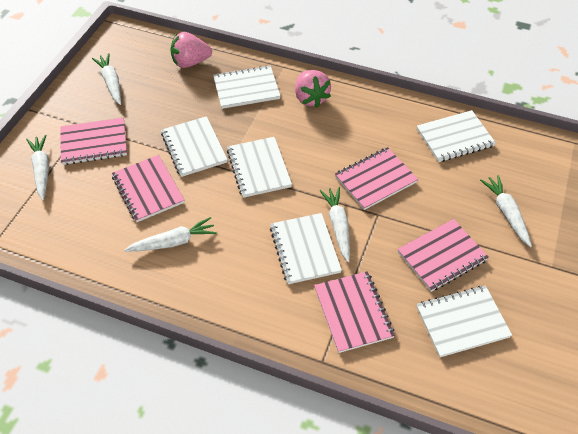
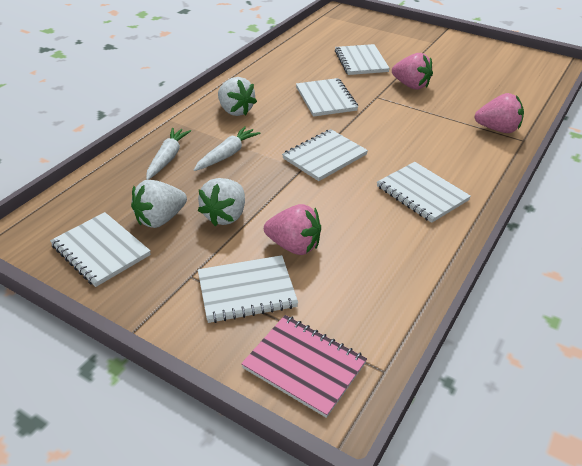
pink notebook: [60,117,127,165] [112,155,185,222] [314,271,395,353] [335,147,418,210] [398,219,489,292] = 5 -> [241,315,367,418] = 1
pink strawberry: [171,32,212,68] [295,70,331,108] = 2 -> [264,204,321,255] [392,53,433,90] [474,93,524,133] = 3
white carrot: [26,135,49,200] [92,53,121,105] [124,217,217,252] [319,187,350,262] [480,175,532,247] = 5 -> [146,128,191,180] [194,126,261,171] = 2
white strawberry: none = 0 -> [131,180,187,228] [198,178,245,226] [218,77,257,116] = 3

